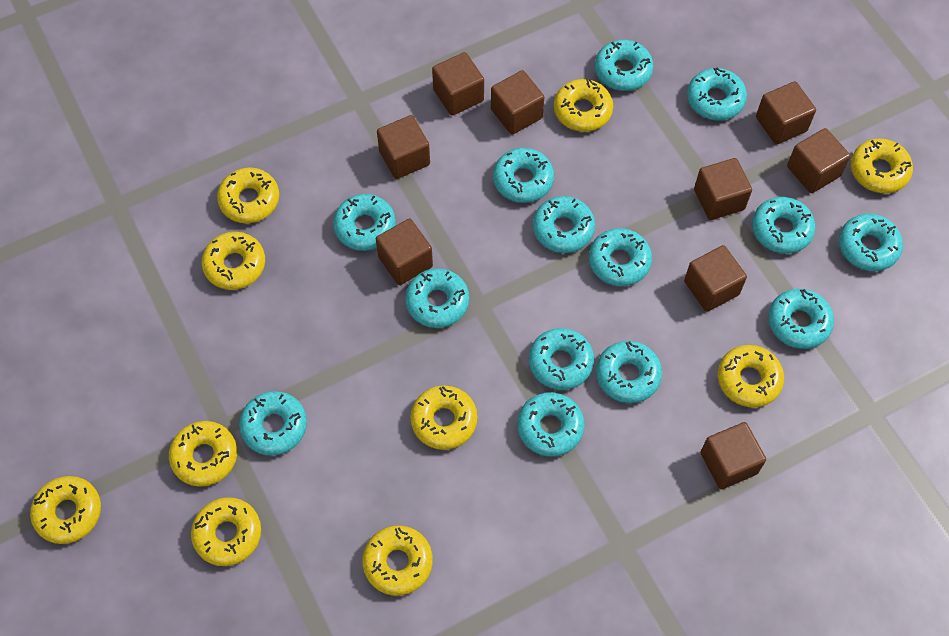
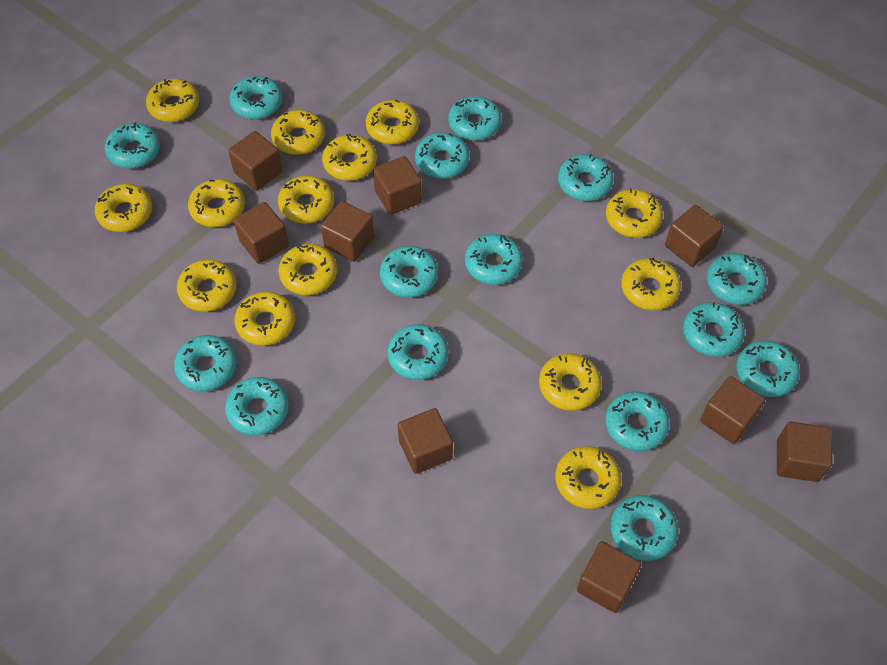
turquoise donut: [239,391,307,456] [333,194,396,251] [405,268,469,328] [493,148,554,203] [517,392,585,457] [529,328,594,390] [533,196,595,253] [589,228,652,286] [595,40,653,91] [596,341,662,403] [687,67,747,120] [752,197,815,254] [768,289,834,349] [839,214,903,271] = 14 -> [105,122,160,169] [174,335,237,391] [225,377,289,436] [230,76,283,119] [380,246,438,298] [387,324,449,380] [415,133,469,179] [448,96,502,140] [465,234,523,285] [558,154,614,201] [605,392,670,451] [610,495,679,561] [683,302,745,357] [707,253,767,305] [736,340,800,397] = 15
yellow donut: [30,476,101,544] [169,421,237,487] [191,497,261,566] [202,232,265,290] [217,167,279,223] [362,526,433,596] [410,386,477,450] [554,79,613,132] [718,345,784,408] [851,139,913,193] = 10 -> [95,184,152,232] [146,79,200,122] [177,259,237,312] [188,179,245,227] [235,292,295,346] [271,110,325,155] [278,176,334,224] [278,244,337,295] [322,134,377,181] [366,100,419,144] [539,353,602,411] [555,446,621,509] [606,189,663,238] [621,258,681,310] = 14

